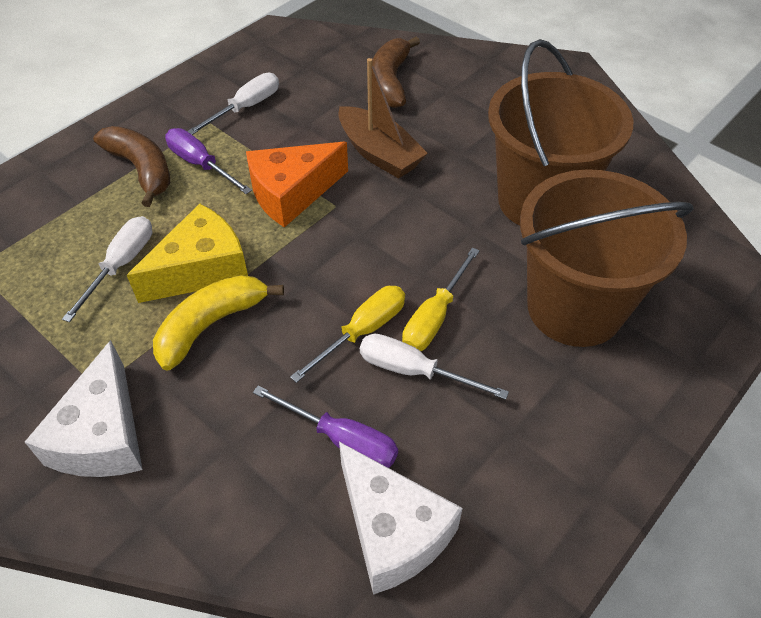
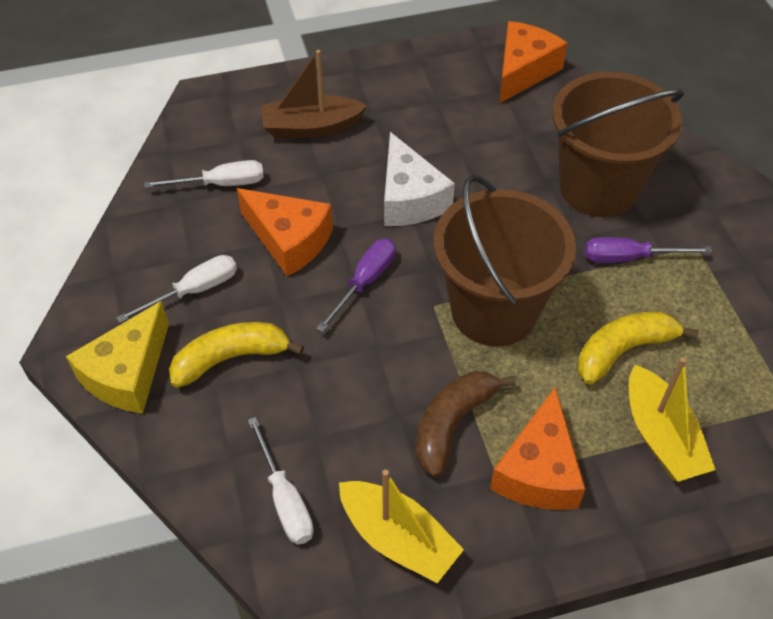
brown banana: [93,126,170,207] [372,37,420,108] = 2 -> [416,372,516,477] = 1
orange cheese: [246,142,348,228] = 1 -> [237,188,333,277] [490,387,585,510] [499,21,568,104] = 3
white cheese: [25,340,143,477] [339,442,463,595] = 2 -> [384,132,455,226] = 1
yellow banana: [153,275,284,371] = 1 -> [169,322,304,388] [578,311,699,384] = 2
yellow boat: none = 0 -> [339,470,464,583] [629,357,716,482] = 2
yellow screwdriver: [290,286,405,383] [402,247,480,351] = 2 -> none = 0

